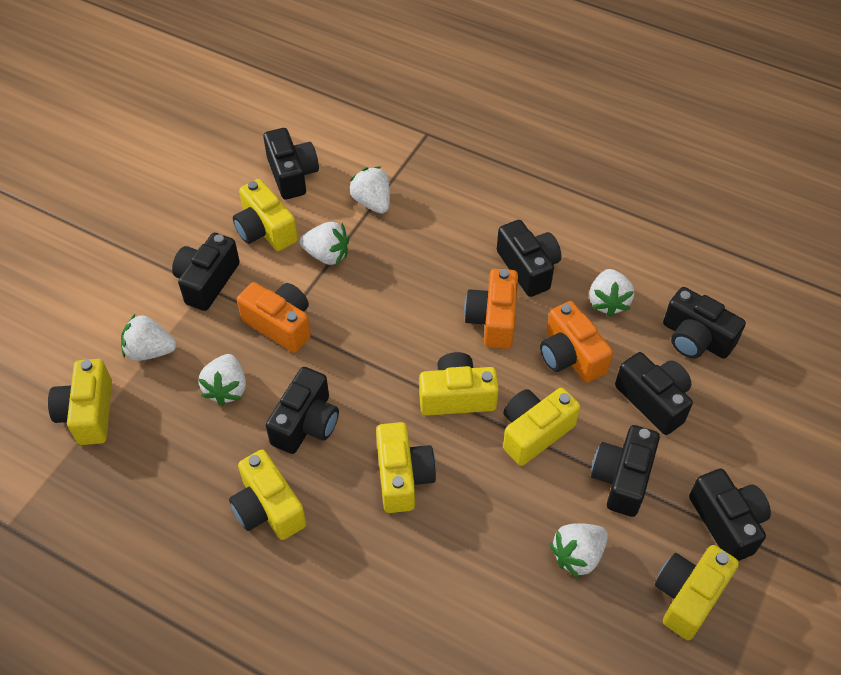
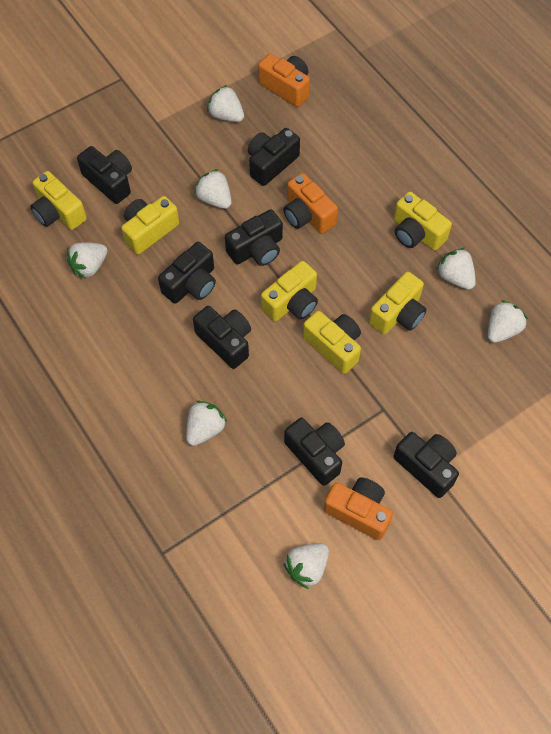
black camera: [172,233,240,311] [263,128,319,200] [266,367,339,454] [497,220,561,297] [591,425,660,517] [615,352,693,435] [663,287,746,359] [689,468,771,561] = 8 -> [77,146,132,204] [158,242,216,304] [193,306,251,369] [225,209,283,266] [248,128,300,186] [284,418,345,486] [393,432,459,498] = 7
white strawberry: [121,314,176,361] [198,354,246,406] [300,222,349,265] [349,166,390,214] [550,523,608,578] [589,269,634,317] = 6 -> [67,242,107,279] [186,401,227,446] [194,169,232,209] [207,85,244,122] [283,543,329,589] [436,248,476,290] [488,300,528,343] = 7
yellow camera: [48,359,112,445] [229,450,306,540] [233,179,298,251] [376,422,436,513] [419,352,499,416] [503,388,580,466] [655,545,739,640] = 7 -> [30,171,87,230] [121,196,179,255] [261,261,318,321] [303,311,361,374] [369,271,427,334] [394,192,452,251] = 6

